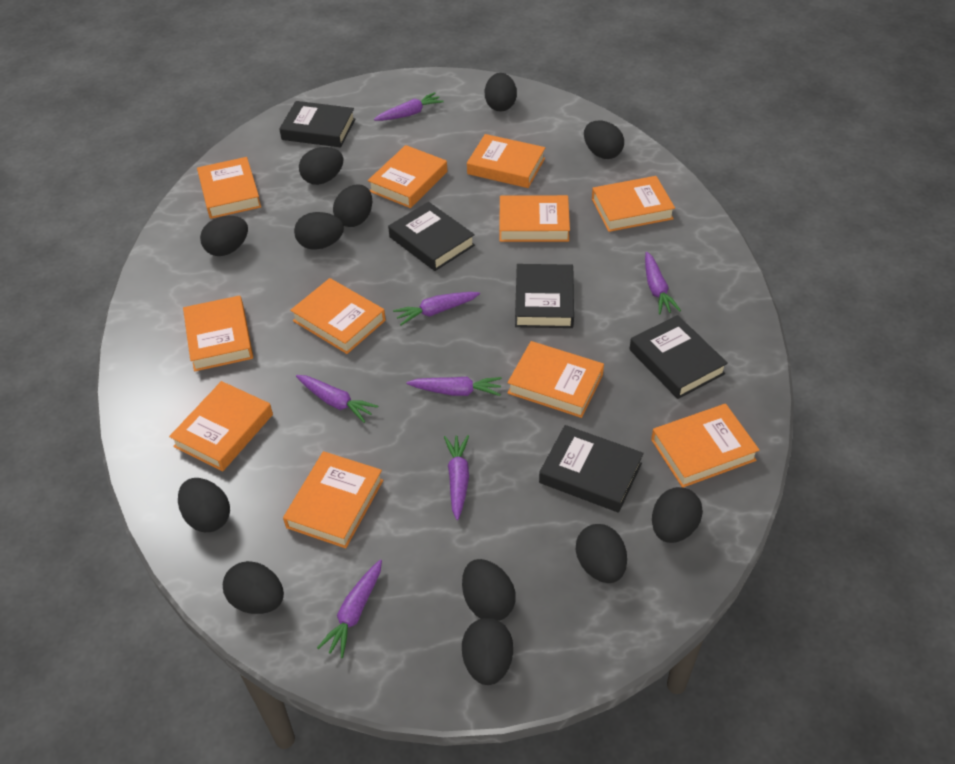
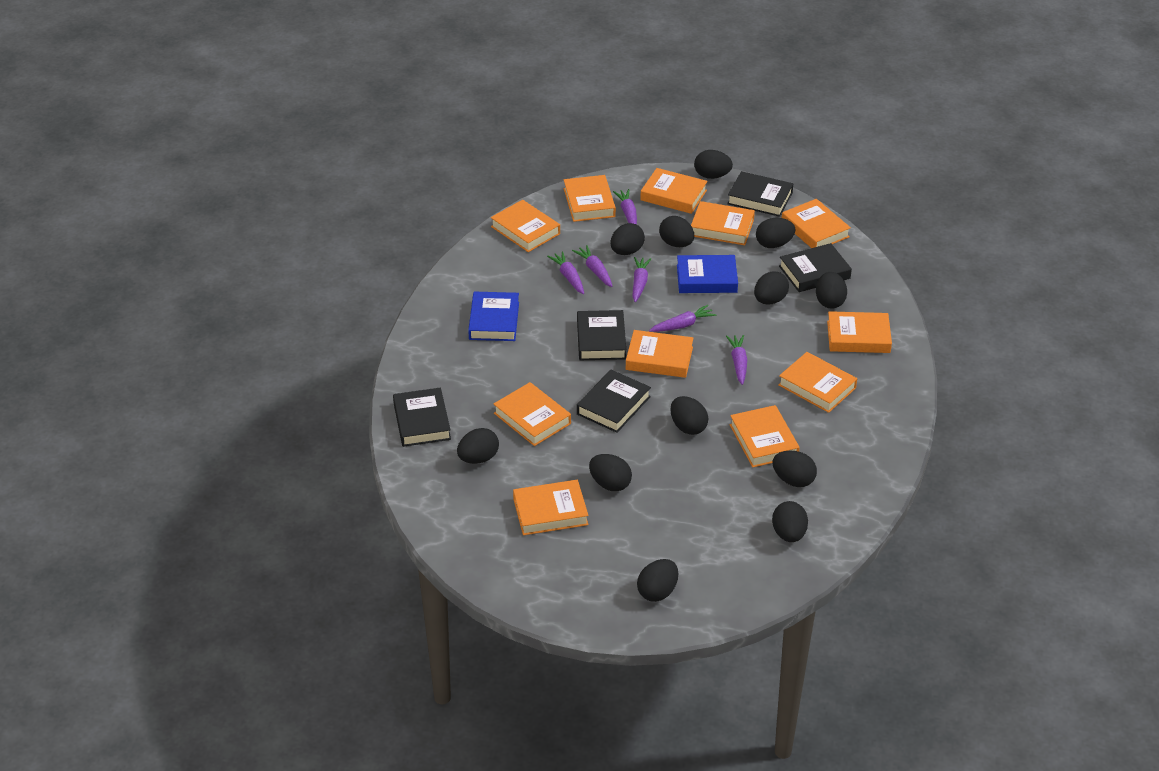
blue book: none = 0 -> [468,292,519,341] [677,255,738,293] = 2
purple carrot: [296,375,378,423] [317,560,382,658] [374,92,444,121] [393,292,480,325] [407,377,502,396] [444,435,469,520] [645,252,681,314] = 7 -> [547,251,584,294] [572,245,613,287] [613,189,637,225] [632,257,651,302] [649,305,716,332] [726,335,747,385] = 6

